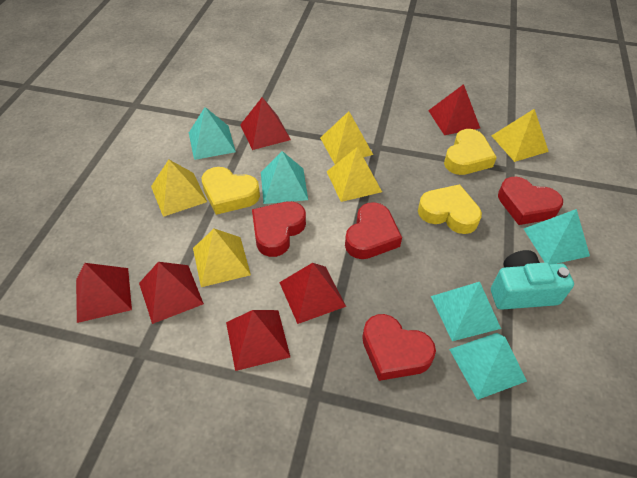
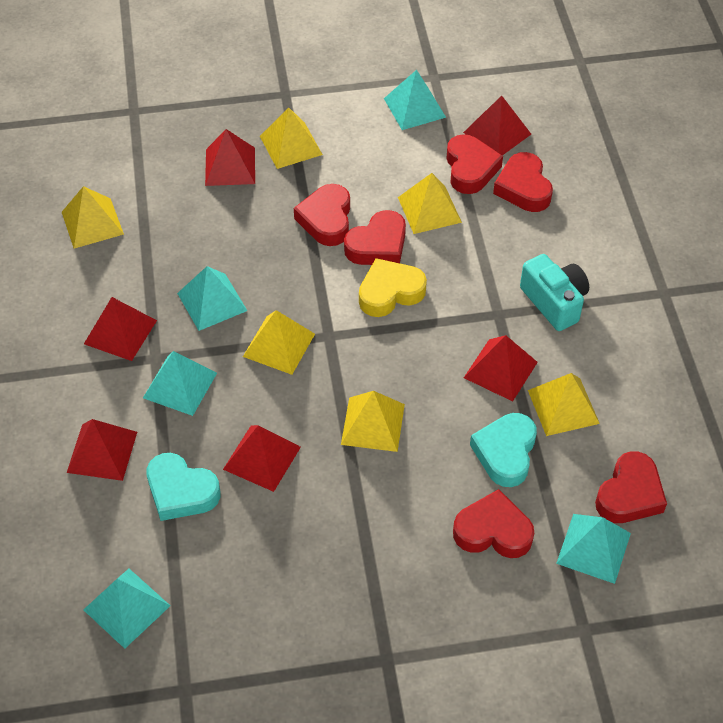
red heart: [252,201,306,257] [345,202,402,259] [362,314,436,381] [498,177,563,225] = 4 -> [294,184,350,246] [344,210,406,265] [446,134,503,194] [453,489,534,558] [493,152,553,212] [595,451,667,523] = 6
turquoise heart: none = 0 -> [147,453,220,521] [470,413,537,487] = 2
yellow heart: [202,167,260,215] [418,184,482,234] [444,129,497,175] = 3 -> [359,258,427,317] = 1
yellow pyramid: [151,159,207,217] [193,229,251,287] [320,111,373,164] [327,147,382,202] [492,109,549,162] = 5 -> [62,186,124,249] [243,310,315,375] [260,108,323,169] [341,391,405,452] [398,173,462,234] [528,373,600,436] = 6

